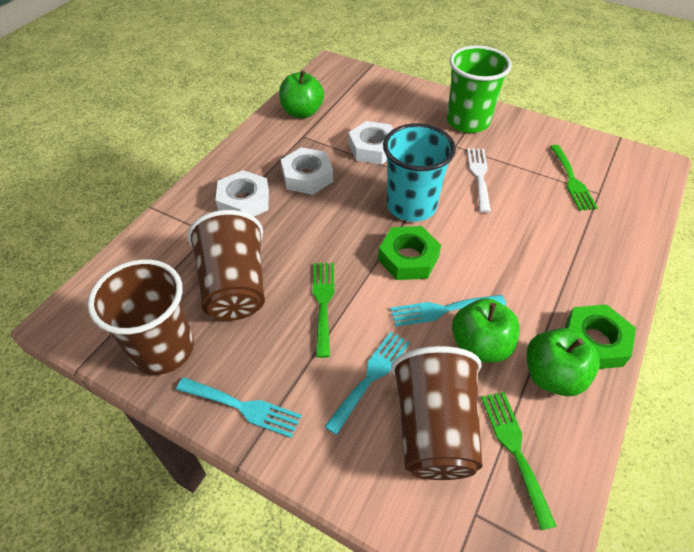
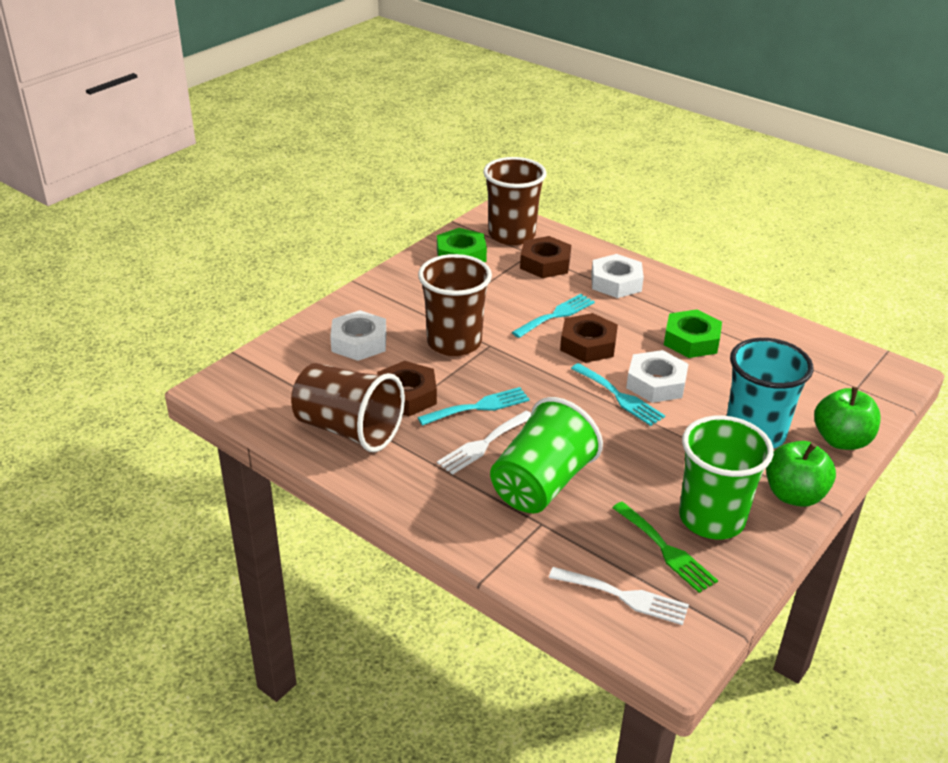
brown nut: none = 0 -> [377,361,437,416] [520,236,571,278] [560,313,618,363] = 3
green apple: [279,70,324,118] [452,298,520,363] [527,328,600,396] = 3 -> [766,441,836,507] [814,387,881,450] = 2
green cup: [447,45,512,133] = 1 -> [490,397,603,513] [679,416,774,539] = 2
green fork: [313,263,334,358] [481,392,557,530] [550,145,598,211] = 3 -> [612,502,718,593] = 1
white fork: [467,148,491,213] = 1 -> [437,411,531,475] [549,567,689,625] = 2

